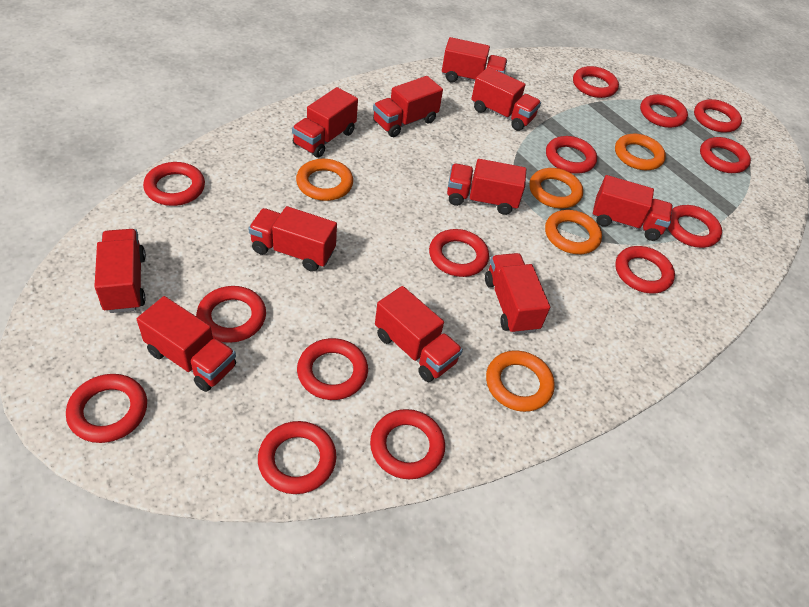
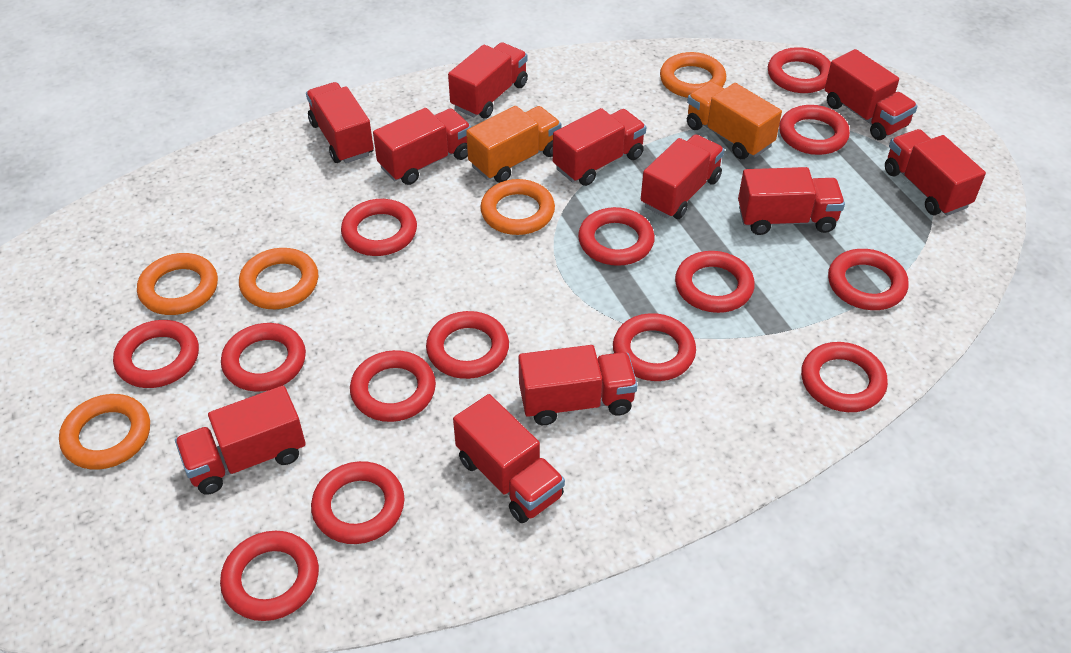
orange truck: none = 0 -> [466,106,561,183] [687,81,782,159] = 2

